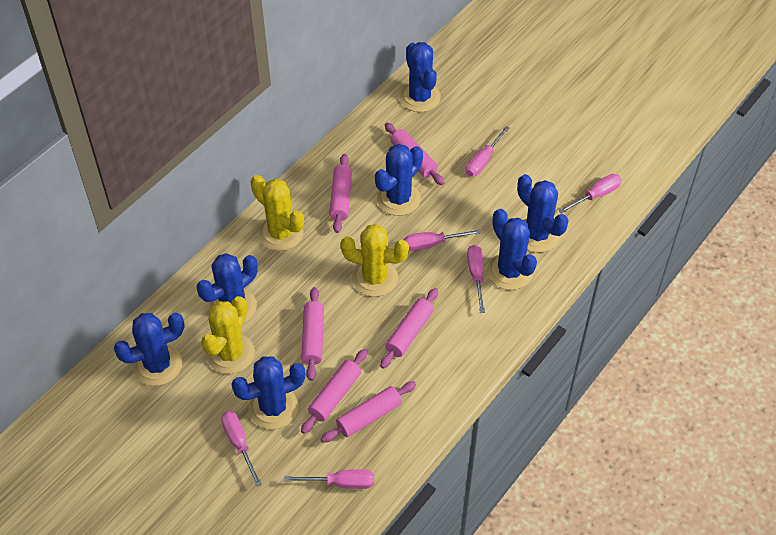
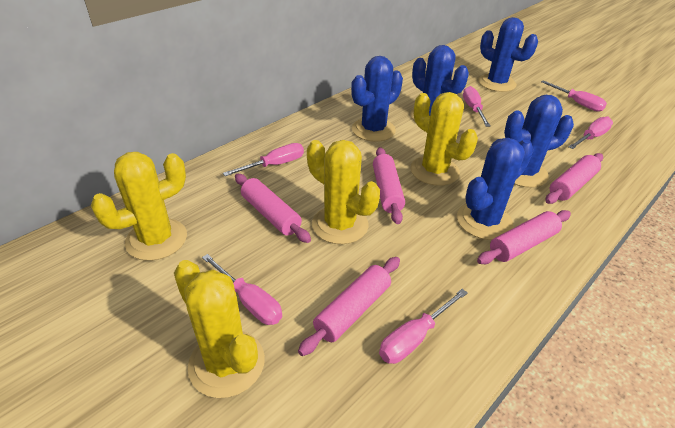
blue cactus: [114,313,185,386] [197,253,258,324] [231,357,306,429] [375,144,423,216] [399,42,441,112] [487,209,537,290] [517,174,569,253] = 7 -> [351,56,403,142] [410,45,469,121] [457,138,534,240] [478,17,538,92] [504,95,574,188] = 5
pink rolling pin: [301,287,324,381] [301,349,367,434] [321,381,416,443] [329,154,352,233] [380,288,438,369] [385,123,445,185] = 6 -> [235,174,311,243] [298,257,400,356] [373,147,405,224] [477,210,571,264] [546,153,603,204] = 5
yellow cactus: [201,296,255,374] [251,175,304,251] [340,224,409,297] = 3 -> [91,152,187,261] [174,260,265,398] [307,140,380,244] [410,92,478,186] = 4

